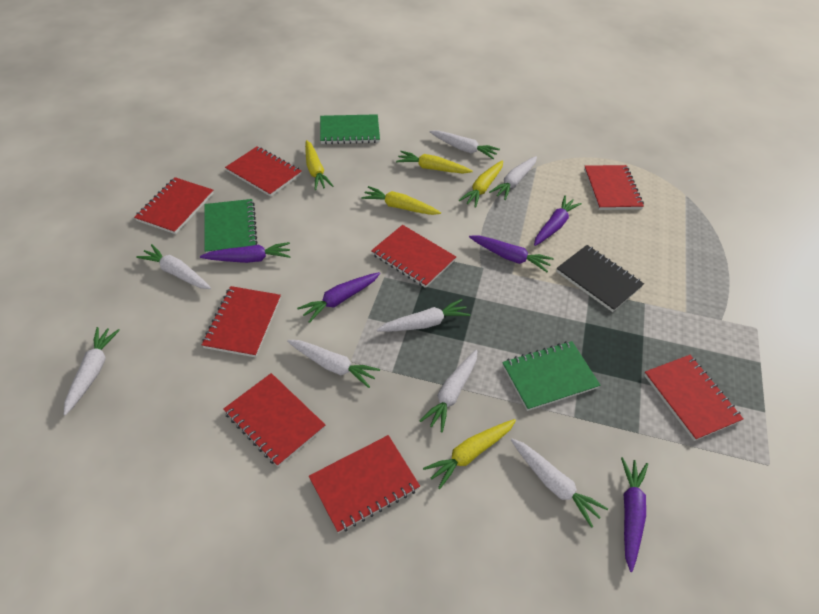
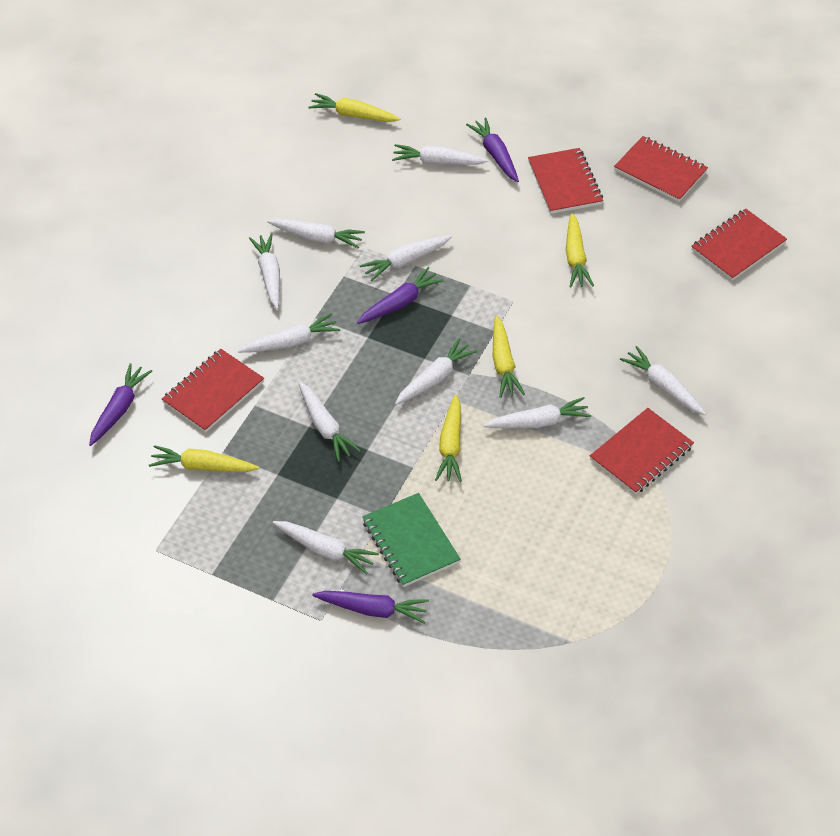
black notebook: [556,245,644,312] = 1 -> none = 0
green notebook: [205,199,258,253] [320,114,380,144] [502,341,600,411] = 3 -> [362,493,461,587] = 1
purple carrot: [200,242,291,263] [297,272,380,323] [469,235,554,272] [534,196,582,246] [621,457,648,572] = 5 -> [89,363,152,446] [312,591,429,623] [357,267,444,324] [466,118,519,182] = 4
red notebook: [134,177,214,234] [202,286,281,357] [223,373,325,467] [225,146,302,197] [309,435,420,533] [371,225,456,288] [584,165,644,210] [644,355,743,441] = 8 -> [162,349,264,433] [528,148,603,214] [590,408,694,495] [614,136,708,202] [691,209,787,281] = 5
white carrot: [64,327,120,415] [136,244,211,289] [287,340,380,388] [377,299,470,332] [420,350,477,432] [429,130,500,159] [489,156,537,200] [511,439,608,528] = 8 -> [238,313,340,353] [249,233,280,309] [267,218,365,249] [273,521,379,575] [299,382,361,462] [360,235,452,281] [392,144,488,165] [395,338,477,405] [484,397,591,428] [620,346,706,415] = 10

